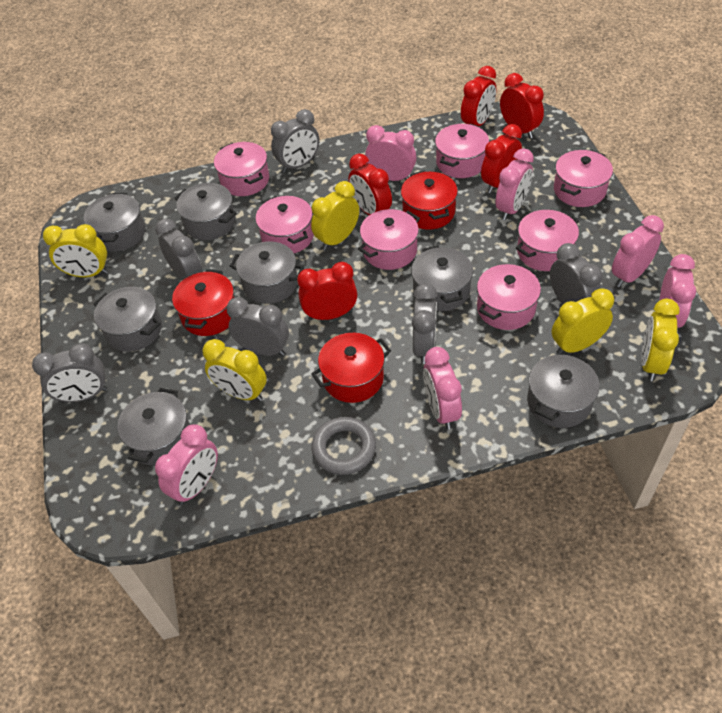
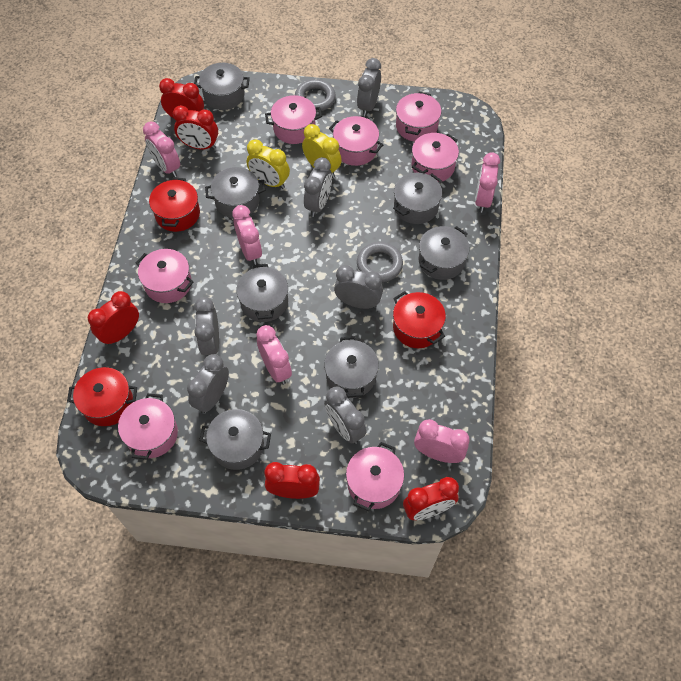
grey ring: [312,417,376,475] = 1 -> [295,79,336,112] [357,242,403,282] = 2
pink clock: [155,424,218,505] [365,125,416,181] [423,347,462,429] [496,148,534,220] [612,215,664,287] [659,254,696,328] = 6 -> [143,122,180,177] [232,205,262,265] [256,325,292,385] [414,419,470,463] [475,152,500,213] = 5
yellow clock: [43,224,108,277] [202,339,267,401] [311,181,359,250] [551,288,614,355] [641,298,679,381] = 5 -> [246,139,290,189] [302,124,342,178] = 2

